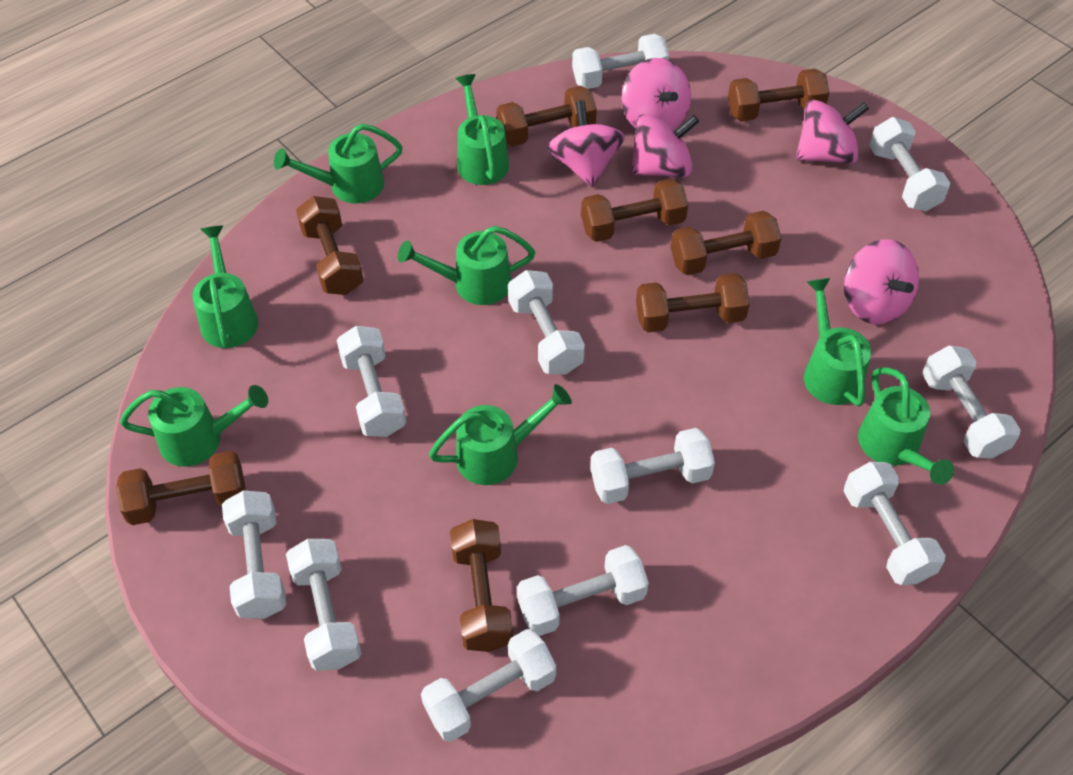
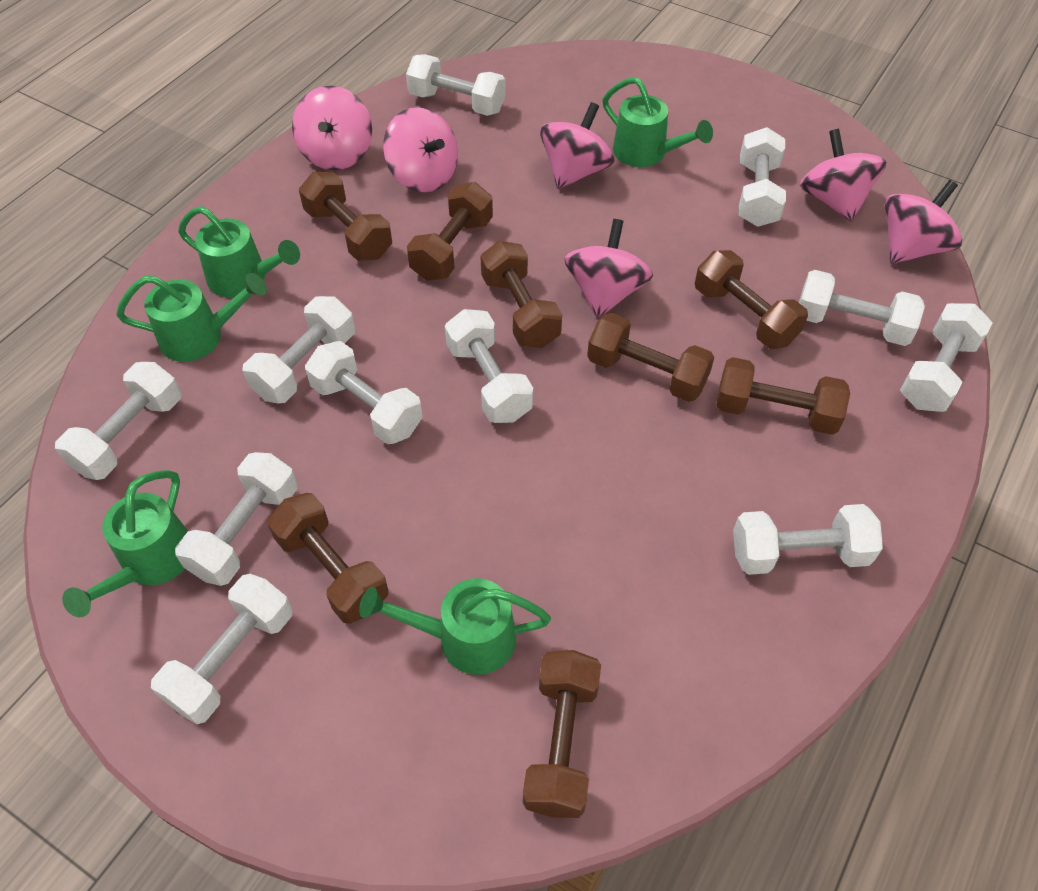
green watering can: [120,385,268,467] [192,225,258,348] [274,124,403,203] [398,226,535,305] [429,384,572,485] [455,74,509,185] [804,278,871,407] [858,367,954,485] = 8 -> [62,470,188,617] [116,273,267,362] [178,206,300,298] [359,578,551,675] [603,77,713,167] = 5
pink spinning top: [547,100,625,187] [622,58,691,129] [631,114,699,178] [796,100,869,164] [844,239,919,324] = 5 -> [292,86,372,170] [383,107,458,192] [540,102,615,189] [564,219,653,318] [800,129,886,222] [885,180,962,264] = 6

